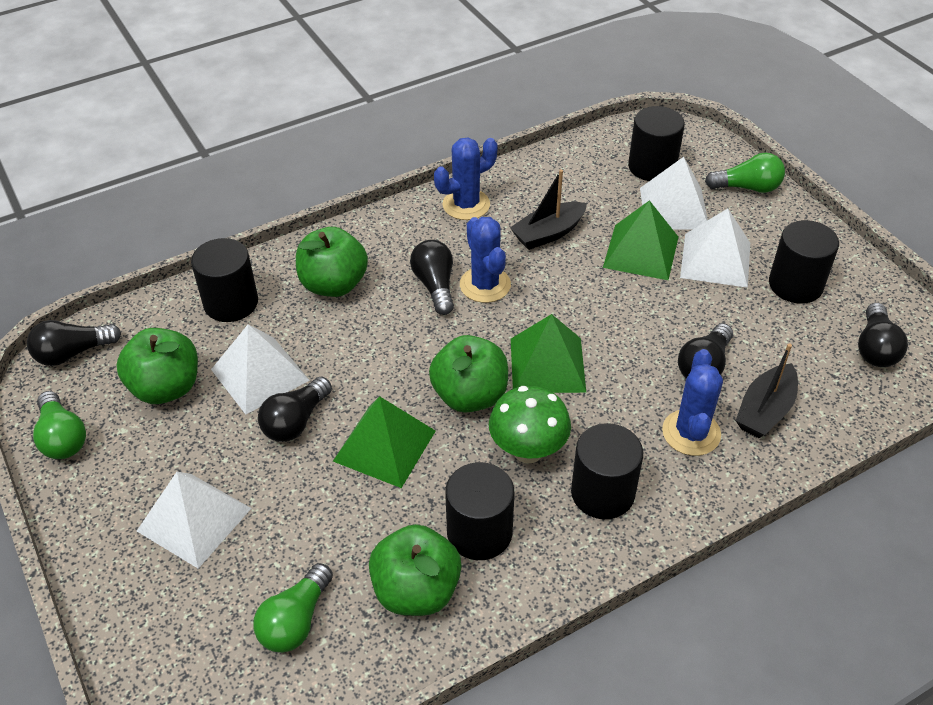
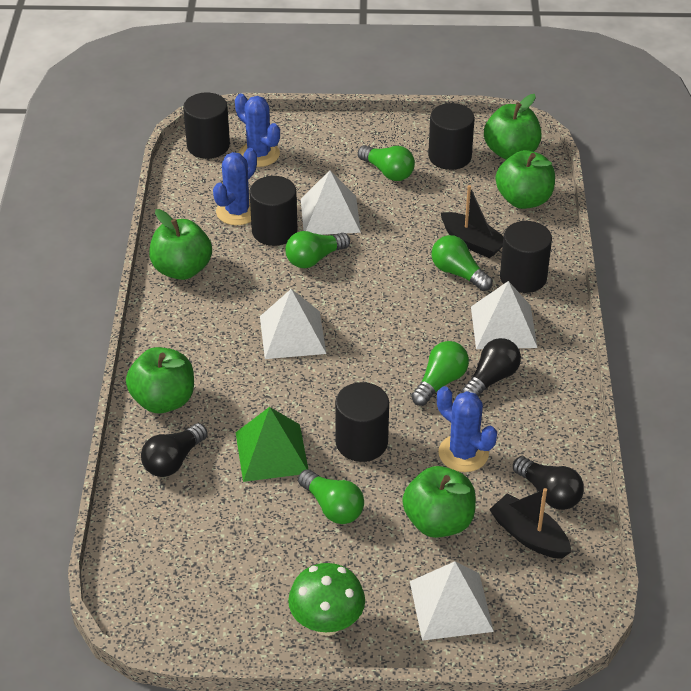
black light bulb: [27,320,121,366] [258,376,332,442] [410,240,454,315] [678,323,733,379] [858,303,908,367] = 5 -> [141,423,208,477] [461,338,521,397] [513,456,584,510] = 3
green apple: [117,328,198,404] [296,227,368,297] [369,524,462,616] [429,335,508,413] = 4 -> [126,347,194,413] [149,209,212,280] [403,466,476,538] [484,94,542,160] [496,150,555,209] = 5
green light bulb: [33,391,86,459] [253,563,333,653] [705,153,785,193] = 3 -> [285,231,350,268] [298,469,364,524] [358,145,415,181] [411,341,469,406] [431,235,493,291] = 5
green pyramid: [333,396,436,488] [511,314,586,393] [603,200,679,280] = 3 -> [236,407,308,482] = 1

